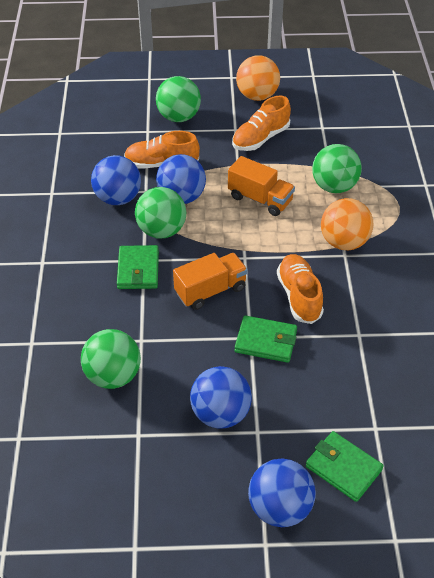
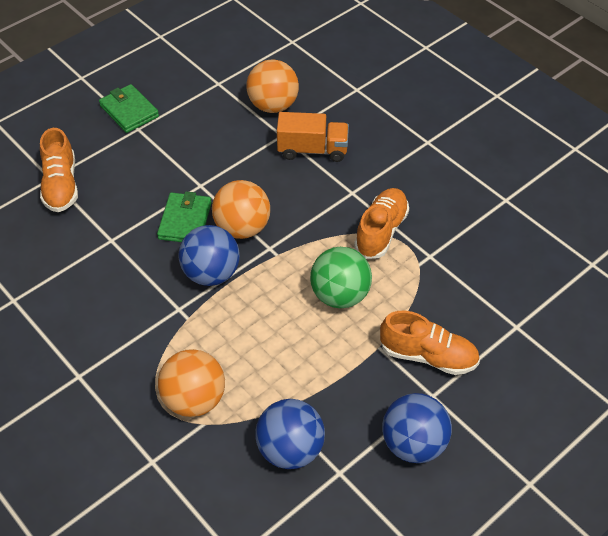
blue ball: [91,155,141,205] [156,154,206,204] [190,366,252,429] [248,458,316,527] = 4 -> [179,225,240,286] [256,399,325,469] [382,393,452,463] = 3
green ball: [81,329,141,389] [135,187,186,238] [156,76,201,122] [312,144,362,193] = 4 -> [310,247,372,308] = 1
green wallet: [117,245,159,289] [235,315,297,363] [306,431,384,502] = 3 -> [99,84,159,133] [157,191,212,242] = 2
orange ball: [236,55,280,101] [321,198,374,250] = 2 -> [158,349,225,417] [212,180,270,239] [246,60,299,113] = 3
orange truck: [173,253,248,310] [228,156,295,216] = 2 -> [277,112,349,162] = 1

